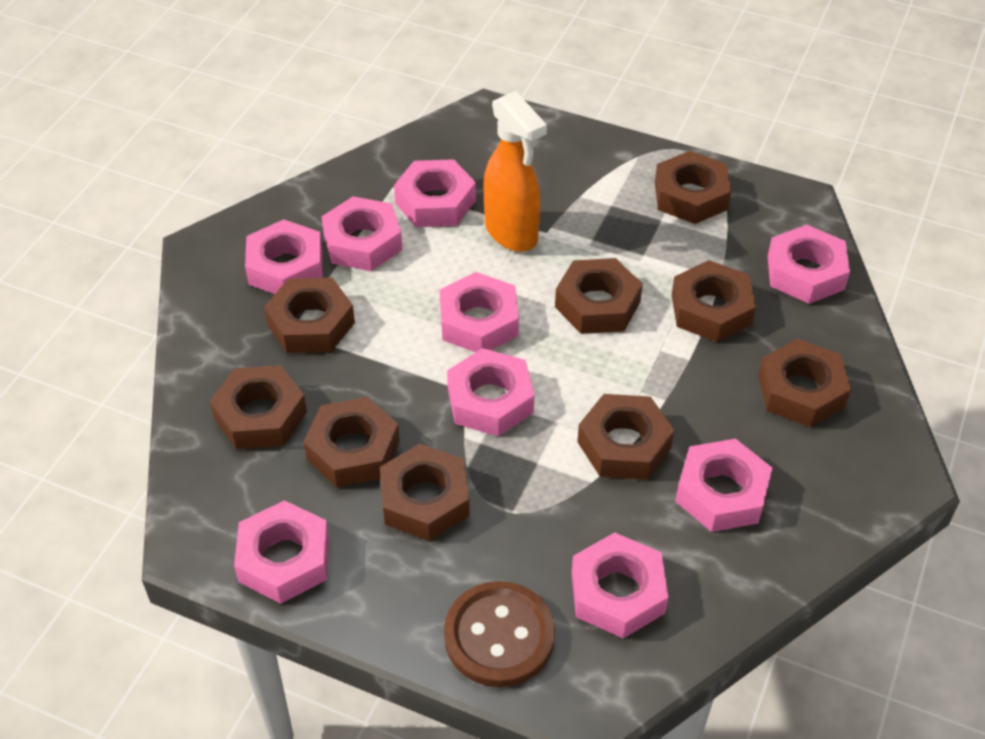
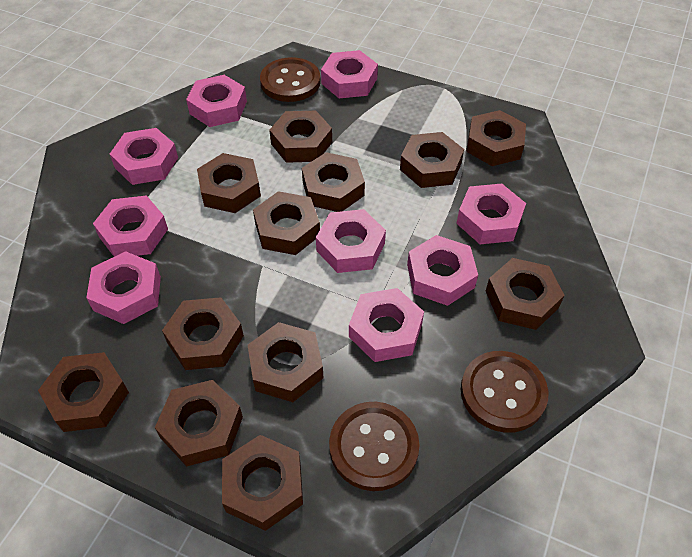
brown button: [444,581,555,687] = 1 -> [260,57,321,102] [329,402,419,491] [461,351,548,433] = 3
brown nut: [210,365,307,449] [264,277,355,353] [304,397,400,487] [380,444,470,541] [555,258,643,334] [577,394,675,480] [655,151,731,224] [672,260,756,342] [758,339,851,427] = 9 -> [38,352,129,432] [155,380,243,467] [162,297,244,370] [197,153,261,213] [222,435,303,531] [248,322,323,402] [253,191,320,255] [269,111,332,163] [302,152,365,212] [400,132,464,188] [466,110,526,166] [486,258,564,330] = 12
orange spray bottle: [484,91,547,252] = 1 -> none = 0

